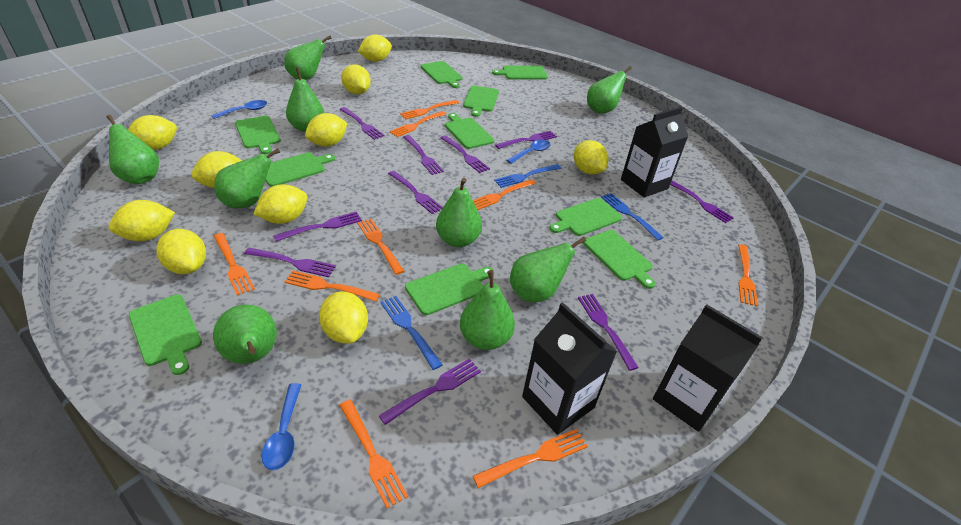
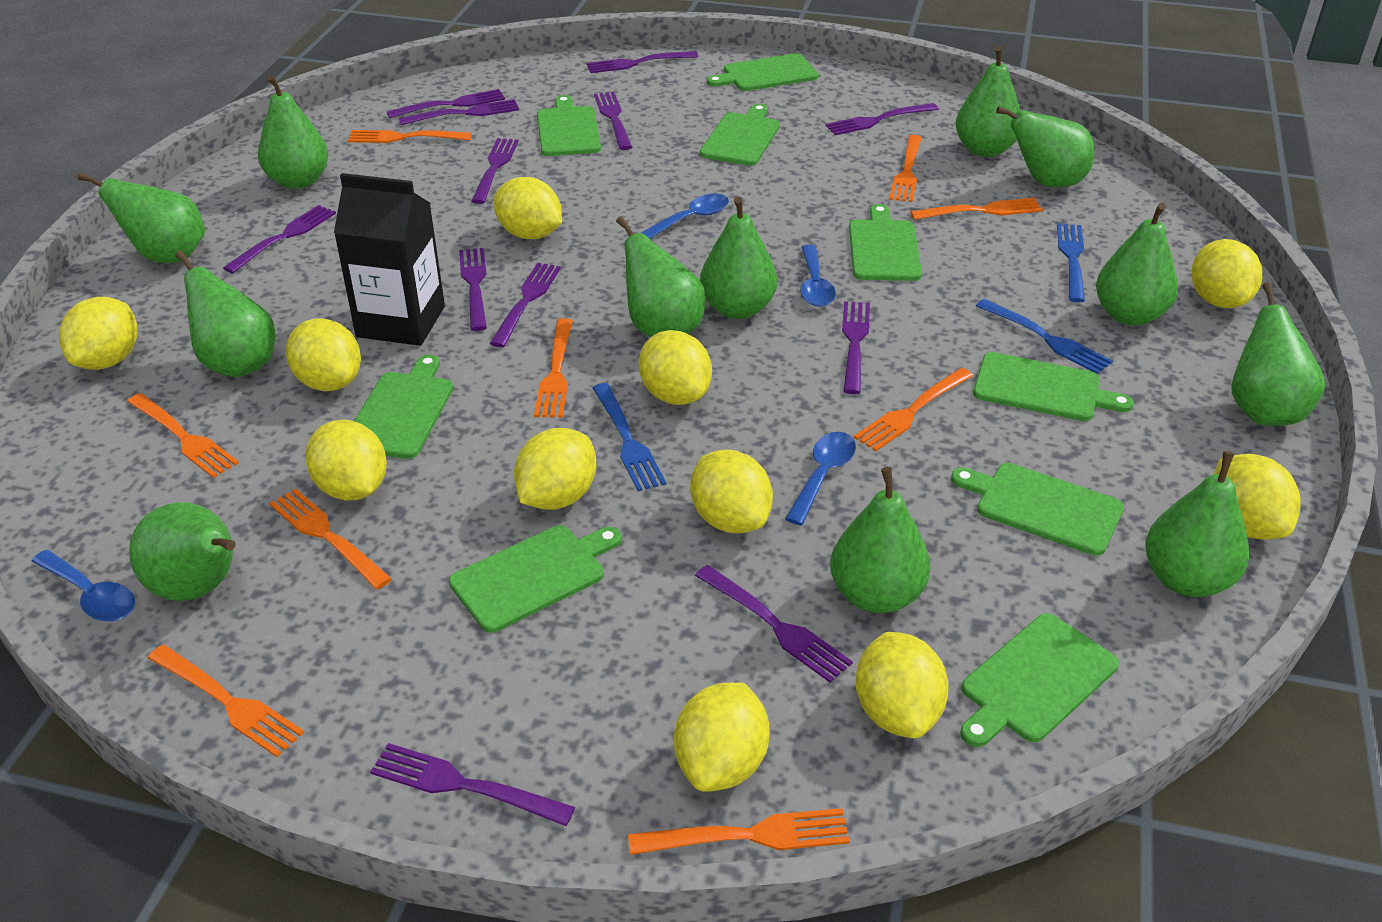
black carton: [522,302,617,435] [621,107,688,198] [653,304,763,432] = 3 -> [334,173,445,346] = 1
blue spoon: [211,100,267,119] [261,383,301,470] [506,140,551,164] = 3 -> [31,550,135,621] [641,194,729,239] [785,432,856,525] [800,244,836,307] = 4
green cutting board: [129,294,202,375] [235,116,281,154] [265,152,335,187] [405,264,494,315] [421,61,462,88] [445,113,494,149] [463,86,499,117] [492,66,548,79] [549,198,622,236] [583,230,656,289] = 10 -> [354,355,453,459] [449,525,622,633] [537,95,601,156] [700,104,780,166] [707,53,819,91] [849,204,922,281] [951,463,1124,556] [960,613,1119,747] [973,352,1134,421] = 9
green pear: [106,115,159,184] [213,305,277,364] [214,148,280,209] [284,36,332,80] [286,68,324,132] [436,178,482,247] [460,270,515,350] [510,237,586,302] [587,66,632,114] = 9 -> [78,172,205,263] [129,502,236,601] [175,251,275,377] [258,75,328,189] [616,216,706,337] [700,196,777,319] [830,467,931,613] [956,46,1020,157] [996,106,1094,188] [1096,203,1178,325] [1145,451,1249,597] [1232,282,1325,426] = 12
purple fork: [244,248,336,277] [273,212,362,242] [339,107,385,140] [379,358,481,425] [388,171,443,214] [404,135,444,175] [440,135,490,173] [495,131,557,149] [578,294,639,371] [670,181,734,223] = 10 -> [223,205,336,273] [370,743,575,826] [386,89,505,118] [399,99,519,125] [459,248,487,331] [471,138,519,204] [489,263,561,347] [587,51,698,73] [594,92,632,150] [695,565,853,683] [825,103,939,135] [842,301,870,394] = 12
yellow lemon: [109,200,175,241] [128,115,177,150] [156,229,206,274] [191,151,243,188] [254,184,308,224] [305,113,347,147] [319,291,368,344] [341,64,371,94] [358,34,392,62] [574,140,608,175] = 10 -> [59,297,137,370] [286,319,361,391] [305,420,387,501] [494,177,562,239] [514,428,596,510] [639,330,712,405] [674,683,770,792] [690,450,773,533] [856,632,949,738] [1192,239,1262,308] [1213,454,1301,539] = 11

